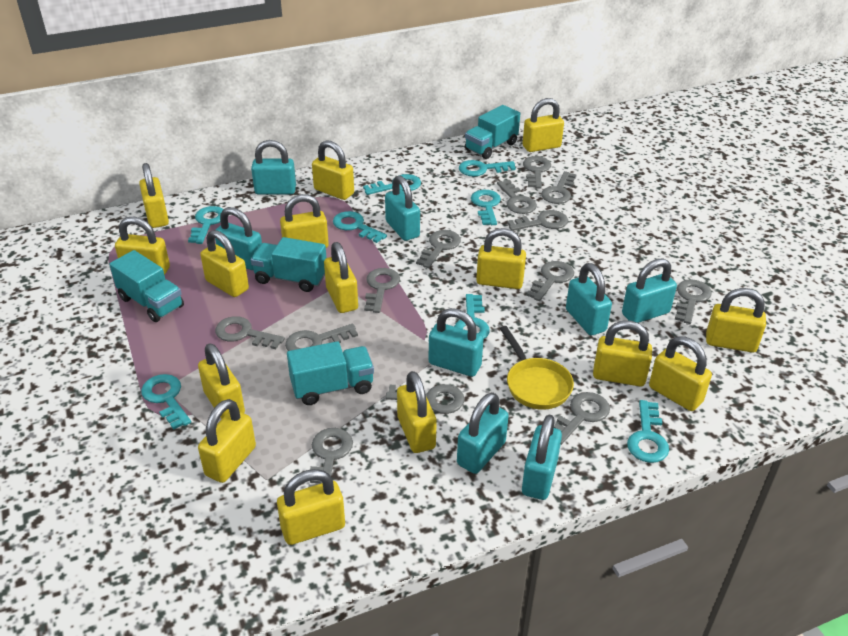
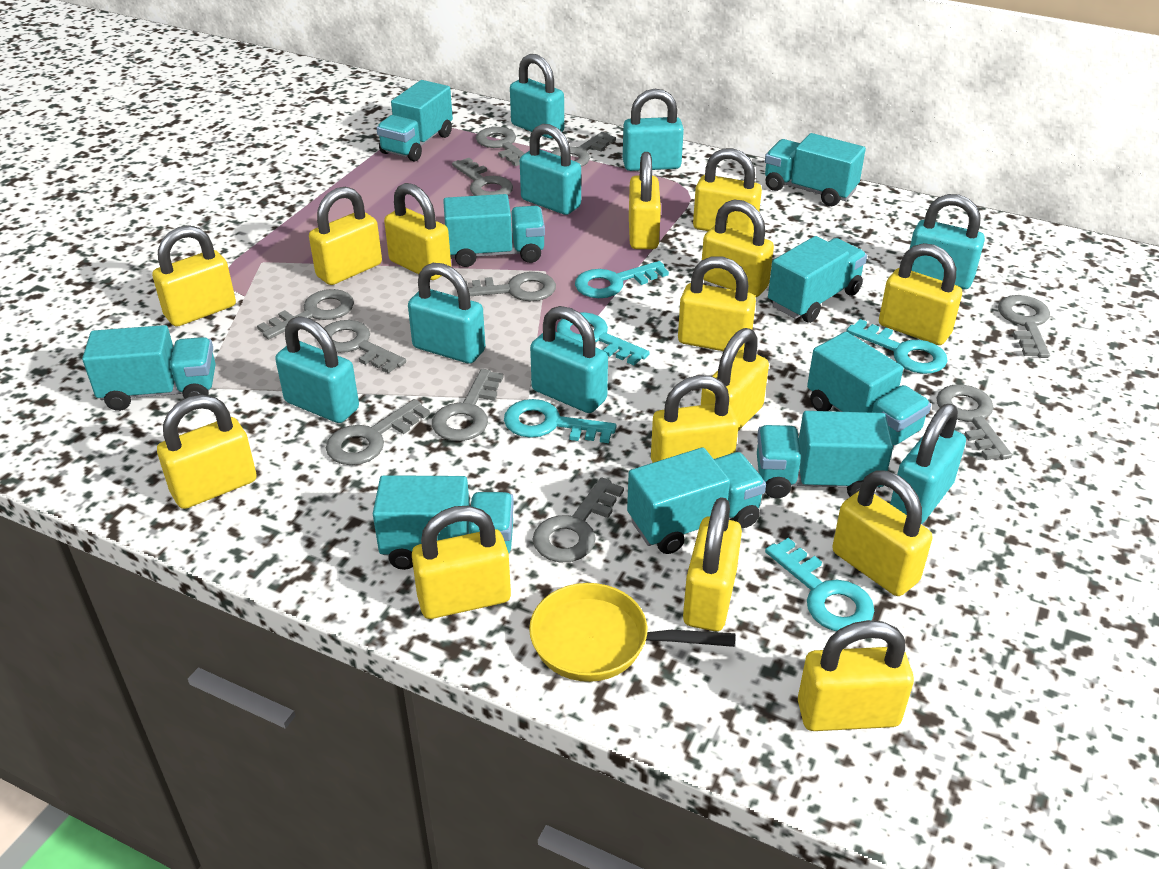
grey key: [215,316,285,349] [285,324,358,351] [308,428,353,487] [364,268,400,313] [386,384,465,414] [416,230,461,268] [497,180,537,214] [507,210,568,231] [523,156,551,188] [526,261,574,301] [541,171,576,204] [554,392,610,445] [675,279,712,324] = 13 -> [257,289,354,340] [324,320,406,374] [326,399,430,465] [432,369,504,441] [452,158,513,196] [466,272,556,301] [476,127,525,166] [532,477,624,562] [551,132,616,167] [937,384,1012,460] [998,295,1050,358] = 11
turquoise key: [141,374,191,430] [188,206,223,244] [333,211,387,243] [363,174,421,195] [454,294,490,340] [459,160,516,176] [471,190,501,225] [627,400,669,463] = 8 -> [504,399,617,443] [557,312,650,365] [575,261,669,298] [765,538,874,631] [846,319,948,374] = 5
turquoise truck: [109,250,184,322] [251,237,326,292] [287,341,374,405] [465,105,520,159] = 4 -> [82,325,216,411] [373,475,514,570] [376,80,453,162] [443,194,545,267] [627,447,766,554] [757,411,893,498] [765,133,866,206] [768,236,867,323] [807,332,931,446] = 9

